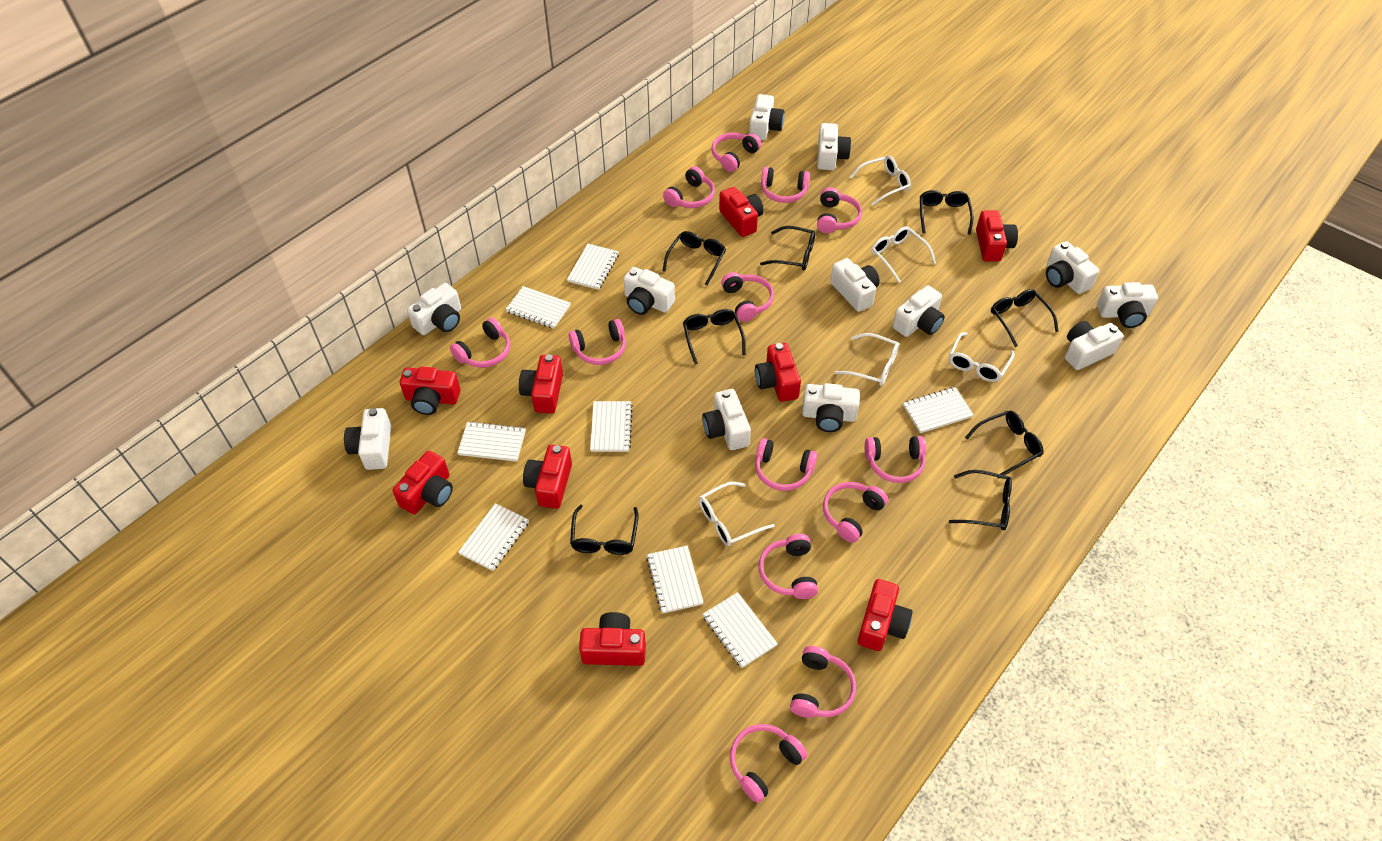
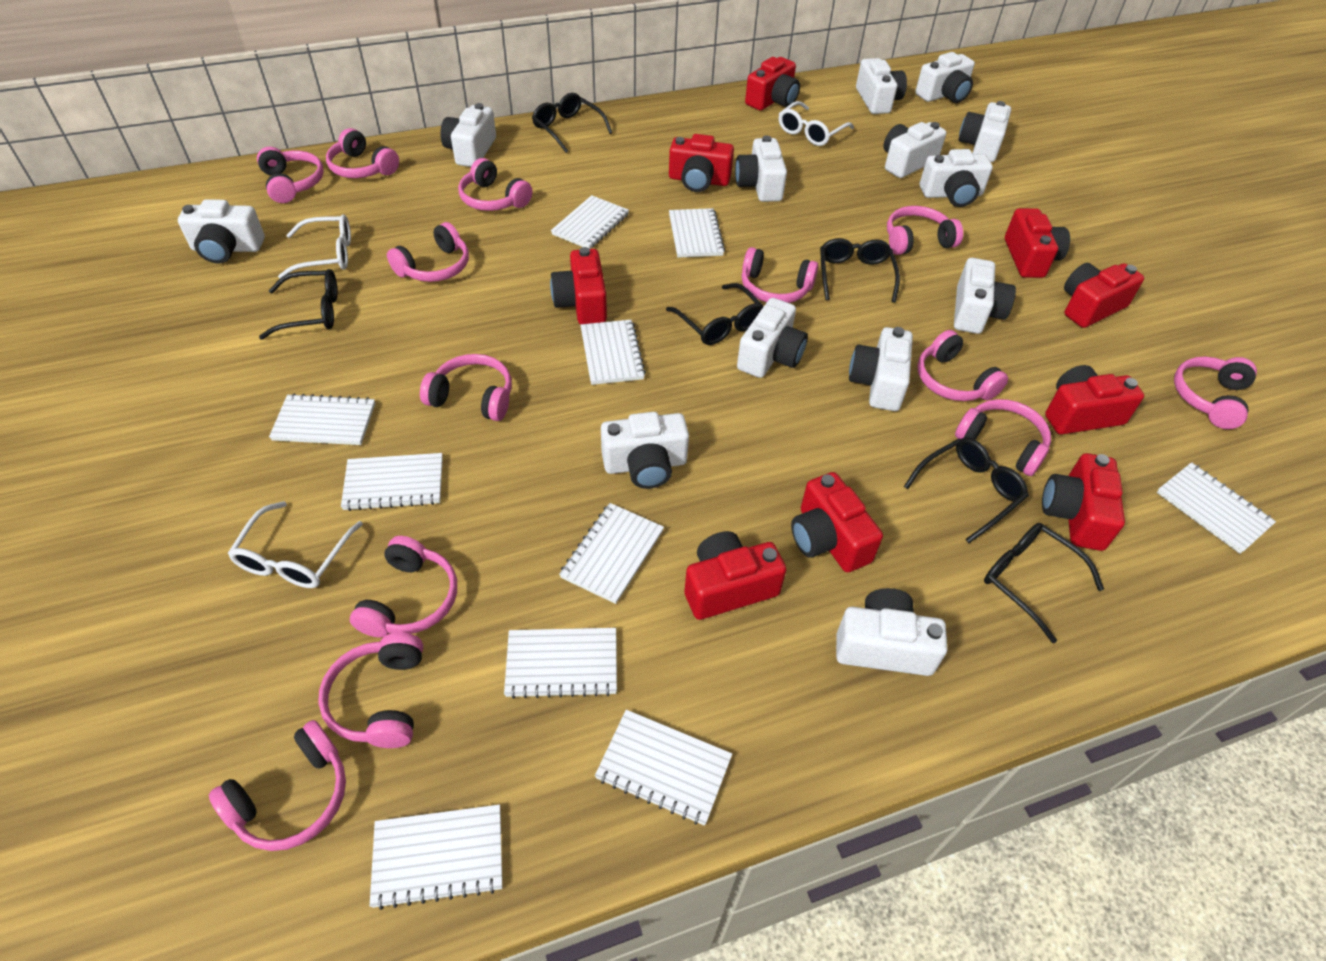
black glasses: [570,504,638,555] [663,231,726,285] [683,309,746,364] [760,226,816,270] [920,190,973,235] [949,470,1012,530] [965,411,1043,479] [991,289,1059,347] = 8 -> [259,269,337,340] [532,93,612,153] [666,283,764,345] [820,238,900,303] [904,437,1029,543] [984,523,1104,643] = 6
white camera: [344,408,391,470] [407,283,461,335] [624,267,675,315] [702,389,751,450] [749,94,785,140] [802,383,860,432] [817,123,851,170] [830,258,880,312] [893,285,945,337] [1046,241,1099,294] [1065,321,1124,370] [1097,282,1158,328] = 12 -> [178,199,265,264] [440,103,496,167] [601,412,689,489] [735,135,787,202] [737,298,808,378] [836,588,947,676] [849,327,913,411] [856,58,907,114] [883,122,946,178] [915,52,975,103] [920,149,993,207] [954,258,1016,334] [958,101,1011,162] = 13
white glasses: [699,482,775,546] [835,333,899,386] [850,155,911,205] [871,226,936,283] [949,332,1015,382] = 5 -> [228,501,363,588] [278,214,351,279] [779,101,854,146] = 3
white notebook: [457,421,526,462] [458,503,529,571] [505,286,571,329] [567,244,619,290] [590,401,633,452] [646,546,704,614] [702,592,778,668] [903,387,974,433] = 8 -> [269,393,375,445] [341,453,443,511] [370,804,502,910] [504,628,617,699] [551,195,629,249] [559,503,664,604] [580,320,646,385] [595,710,732,826] [669,208,725,258] [1157,462,1276,554] = 10

